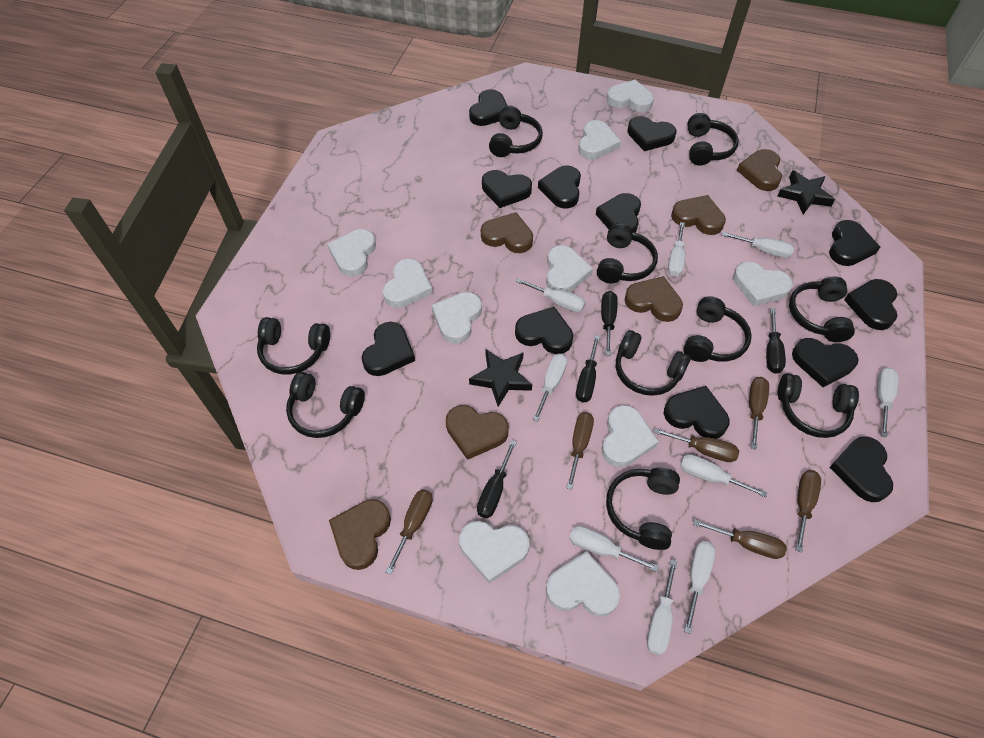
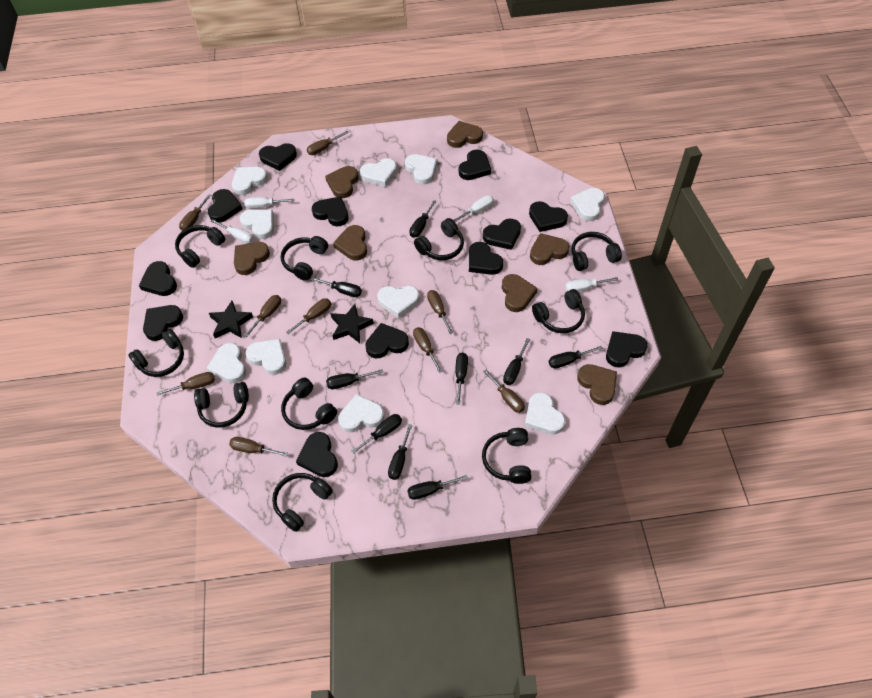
black screwdriver: [477,440,517,518] [576,335,600,402] [601,291,618,355] [766,308,786,374] = 4 -> [311,277,362,297] [326,369,383,389] [351,414,402,454] [388,424,413,480] [407,475,468,500] [409,200,437,238] [456,353,468,404] [503,338,530,385] [549,346,603,368] = 9
brown heart: [329,499,391,570] [446,405,509,460] [481,212,533,253] [625,276,683,322] [671,195,726,235] [737,149,782,191] = 6 -> [234,242,270,275] [325,166,359,198] [333,225,367,261] [447,121,483,148] [502,274,538,312] [530,233,569,265] [577,364,617,405] = 7
brown screwdriver: [386,489,433,575] [567,412,594,489] [654,428,739,462] [693,519,787,559] [749,377,769,450] [796,470,821,553] = 6 -> [157,372,215,396] [179,194,212,231] [229,437,288,457] [244,295,281,337] [286,298,331,334] [307,131,349,155] [413,327,443,373] [427,290,453,334] [483,369,525,413] = 9
white screwdriver: [516,278,585,312] [533,354,567,421] [569,526,659,572] [647,559,677,655] [668,222,685,277] [680,454,767,497] [684,541,715,634] [722,232,794,258] [877,367,899,438] = 9 -> [211,219,253,244] [244,197,295,209] [453,195,494,222] [565,277,618,292] = 4

